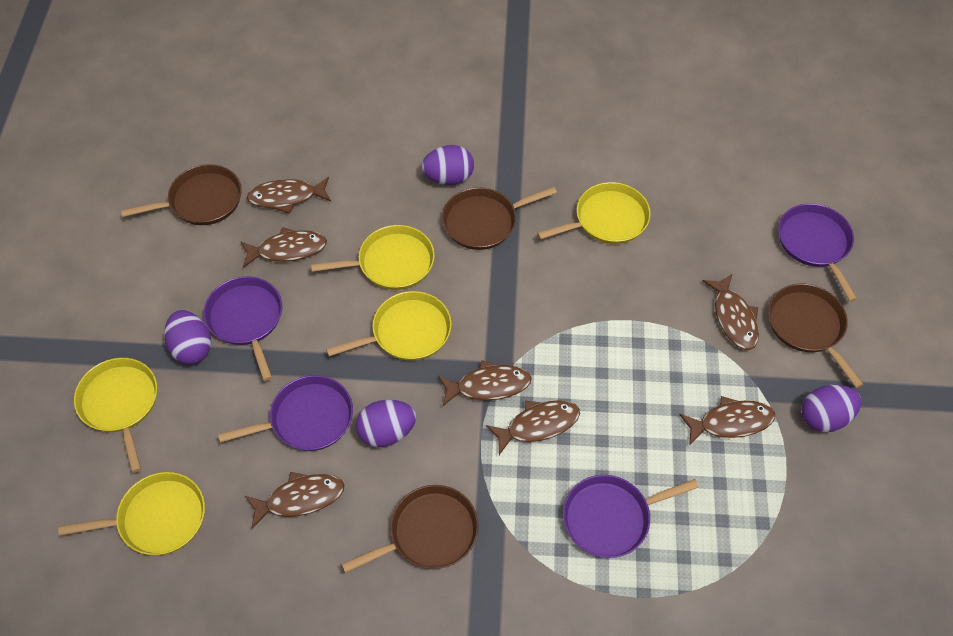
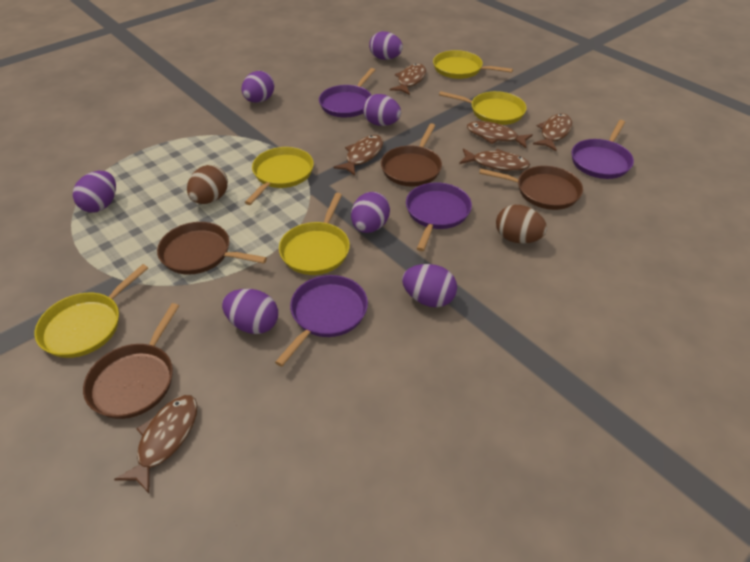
brown egg: none = 0 -> [187,165,228,204] [496,205,547,244] = 2
brown fish: [240,227,327,268] [245,472,344,529] [247,177,331,214] [438,360,532,406] [486,400,580,455] [679,396,775,445] [703,274,759,350] = 7 -> [114,395,198,493] [333,135,383,176] [390,64,426,95] [459,148,530,171] [467,121,533,148] [533,113,572,151] = 6
purple egg: [164,310,211,364] [356,400,416,447] [422,145,474,185] [801,385,861,433] = 4 -> [73,171,116,213] [222,289,278,334] [241,71,274,103] [351,192,390,233] [363,94,401,126] [369,31,403,60] [402,264,457,308] = 7

